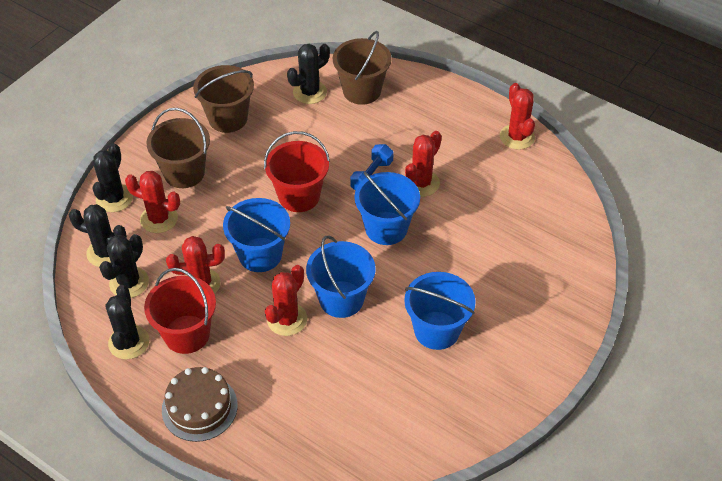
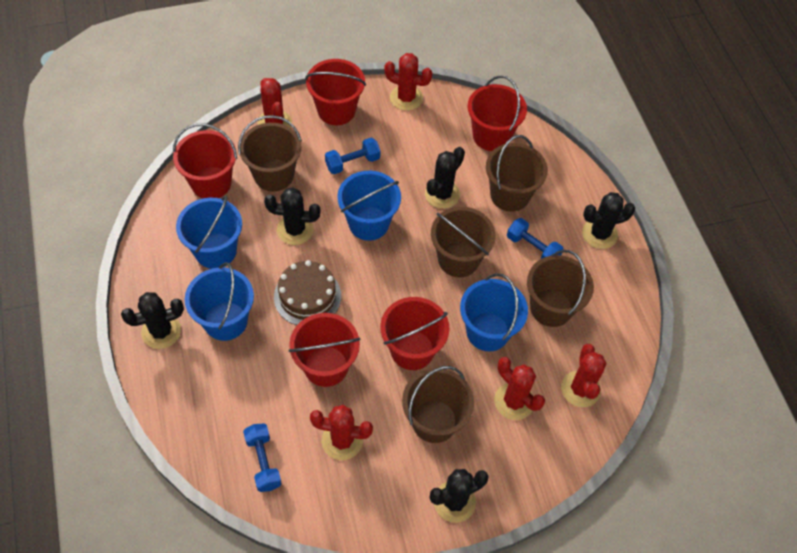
blue dumbbell: [350,144,394,191] = 1 -> [243,423,282,492] [325,138,381,174] [507,218,564,259] = 3
brown bucket: [146,108,210,188] [193,65,254,133] [333,31,392,105] = 3 -> [238,115,302,191] [402,366,474,443] [431,207,496,277] [486,135,548,212] [527,250,594,327] = 5
red bucket: [144,268,216,354] [264,131,330,212] = 2 -> [173,123,237,198] [289,313,360,387] [305,59,366,125] [380,297,449,370] [468,75,527,151] = 5

